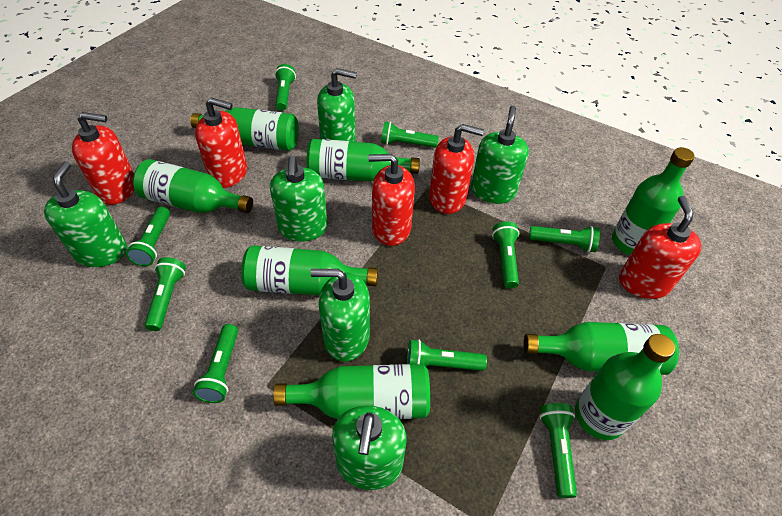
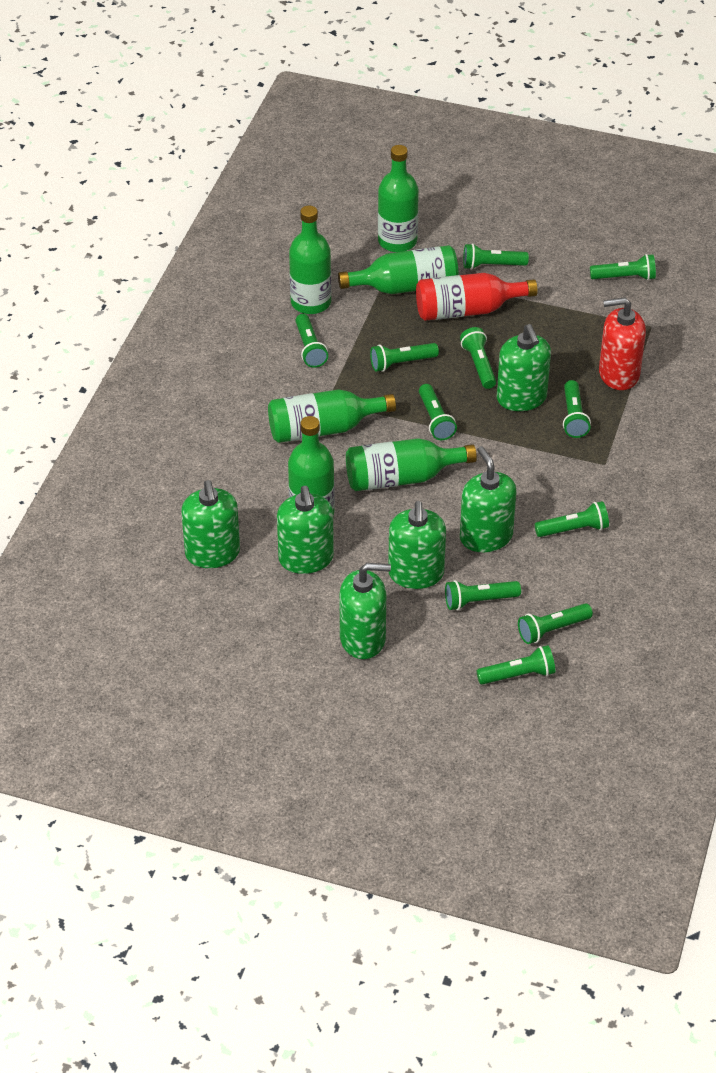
green bottle: [133,159,253,213] [190,107,299,151] [241,245,378,296] [273,364,430,419] [307,139,420,182] [524,322,679,375] [575,334,675,440] [612,147,695,255] = 8 -> [268,389,396,443] [288,416,335,516] [289,206,331,314] [338,245,459,294] [346,438,477,491] [378,145,419,252] = 6
green flashlight: [126,207,170,266] [144,257,186,331] [193,324,238,403] [275,64,296,111] [381,122,439,148] [407,339,487,371] [492,221,519,288] [529,226,600,253] [540,403,577,498] = 9 -> [295,314,328,368] [370,343,439,372] [419,384,457,440] [445,580,521,610] [460,327,496,389] [463,243,529,270] [477,645,555,685] [518,603,593,644] [535,501,609,537] [563,380,591,438] [590,254,656,280] = 11
red bottle: none = 0 -> [416,273,538,321] = 1
red soap dispenser: [72,112,135,205] [195,97,247,188] [368,154,415,246] [429,124,484,214] [619,196,702,299] = 5 -> [599,297,646,390] = 1

